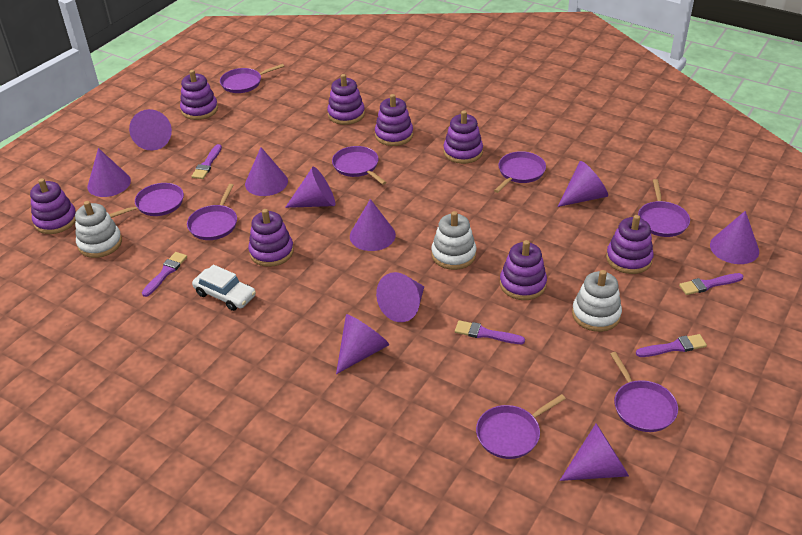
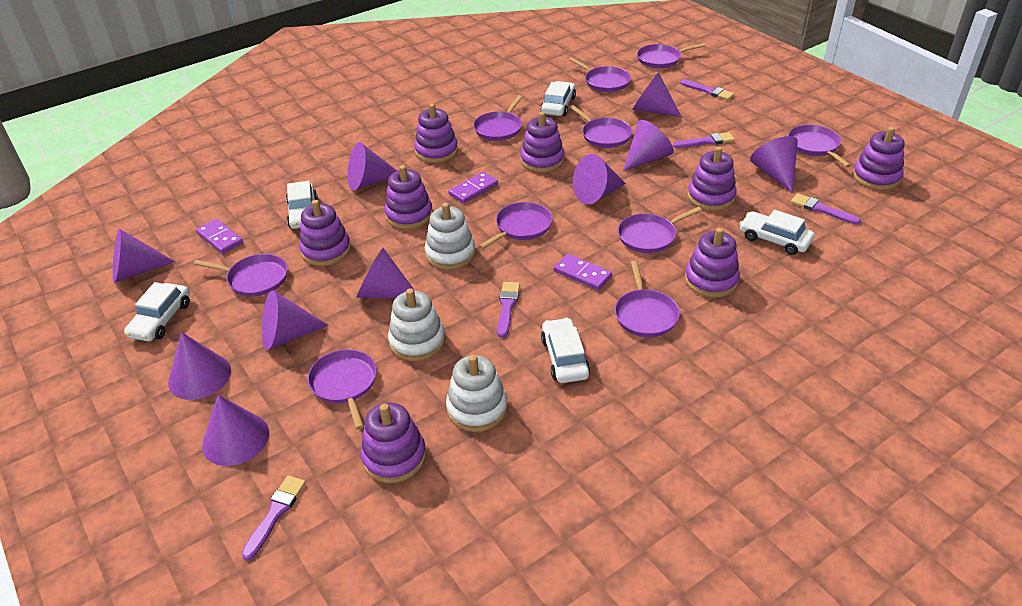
purple domino: none = 0 -> [196,219,243,254] [448,172,498,204] [554,254,612,290] = 3
purple pan: [109,183,184,218] [187,184,237,240] [220,64,284,93] [332,146,386,185] [476,394,566,459] [494,151,546,193] [610,352,678,432] [638,179,690,237] = 8 -> [194,254,288,297] [308,349,377,429] [473,95,523,141] [479,202,552,249] [569,58,631,92] [570,105,632,148] [615,261,680,337] [618,207,702,253] [637,43,705,68] [788,125,851,167] = 10
white car: [192,265,256,311] = 1 -> [124,282,190,342] [286,181,318,229] [541,81,576,116] [541,318,590,383] [739,210,815,255] = 5

